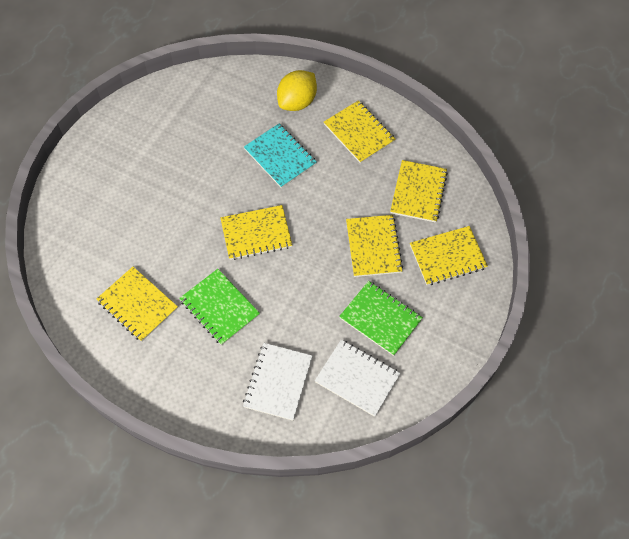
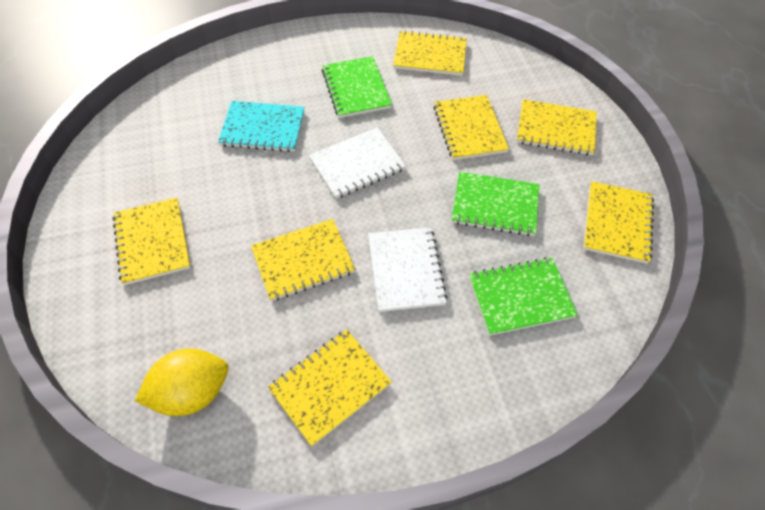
green notebook: [179,269,260,345] [339,281,423,356] = 2 -> [322,56,392,118] [452,172,539,236] [469,257,578,336] = 3
yellow notebook: [96,267,178,342] [220,205,292,260] [324,100,396,163] [346,215,403,277] [390,160,448,223] [410,226,488,285] = 6 -> [113,198,191,285] [251,219,355,301] [268,329,392,446] [393,30,467,76] [434,95,509,160] [517,99,597,155] [583,181,654,264] = 7

